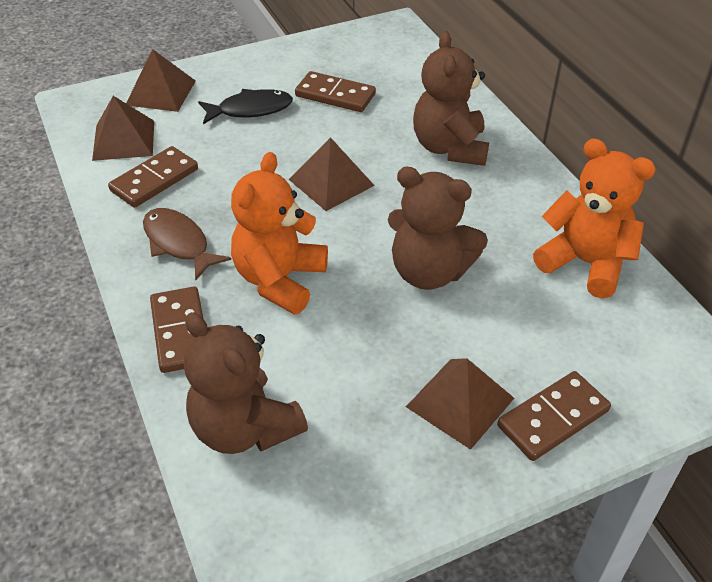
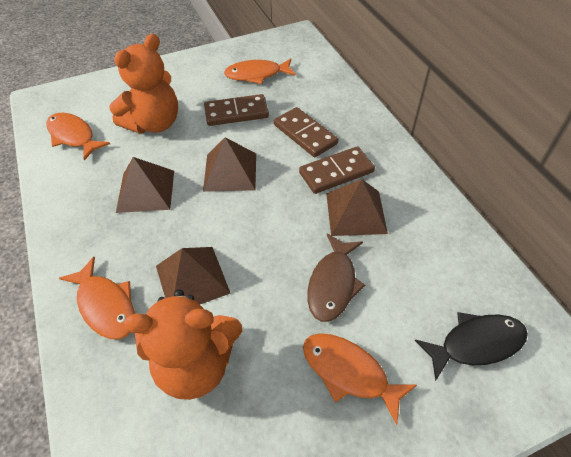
brown domino: [108,146,198,208] [150,287,203,373] [295,71,376,112] [497,371,611,461] = 4 -> [204,94,269,126] [274,107,338,157] [299,146,375,194] = 3
brown teddy bear: [184,312,308,454] [388,166,488,290] [413,31,489,166] = 3 -> none = 0
orange fish: none = 0 -> [46,113,110,160] [59,257,135,339] [224,59,296,84] [303,333,417,425] = 4

